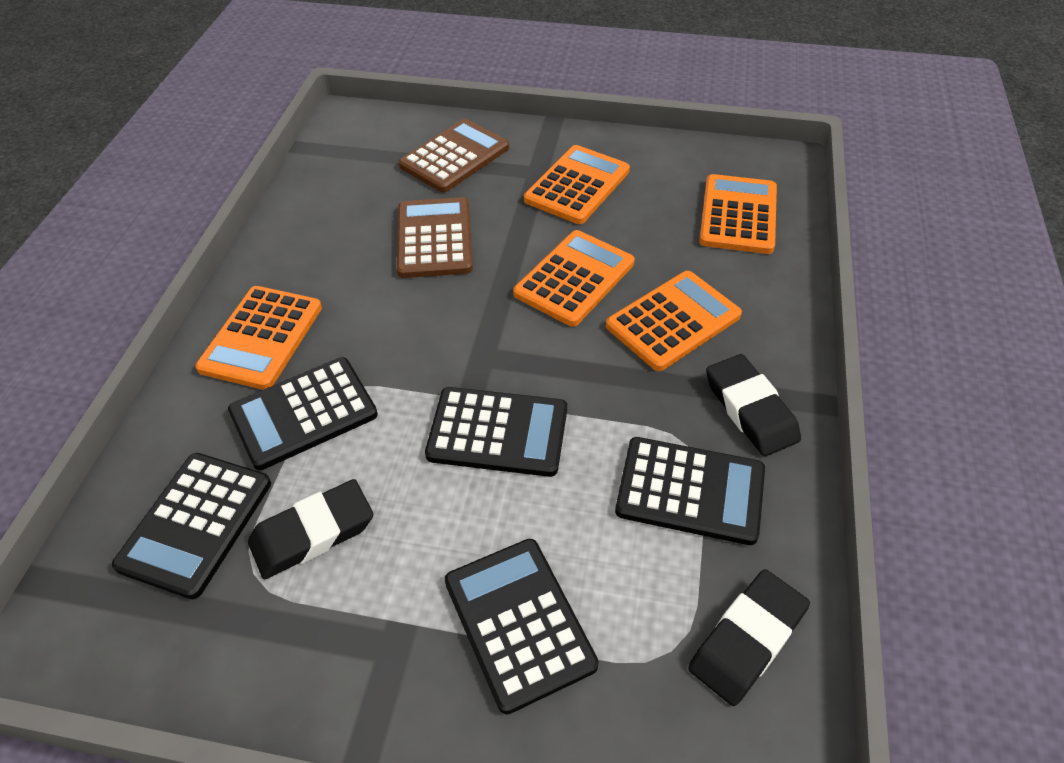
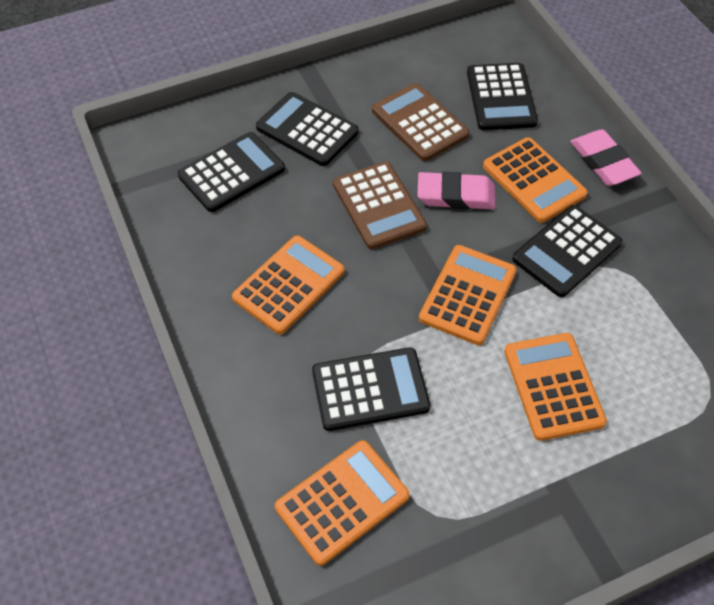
black eraser: [248,479,373,579] [688,569,810,706] [706,354,801,456] = 3 -> none = 0
pink eraser: none = 0 -> [417,171,496,210] [570,129,642,186] = 2

